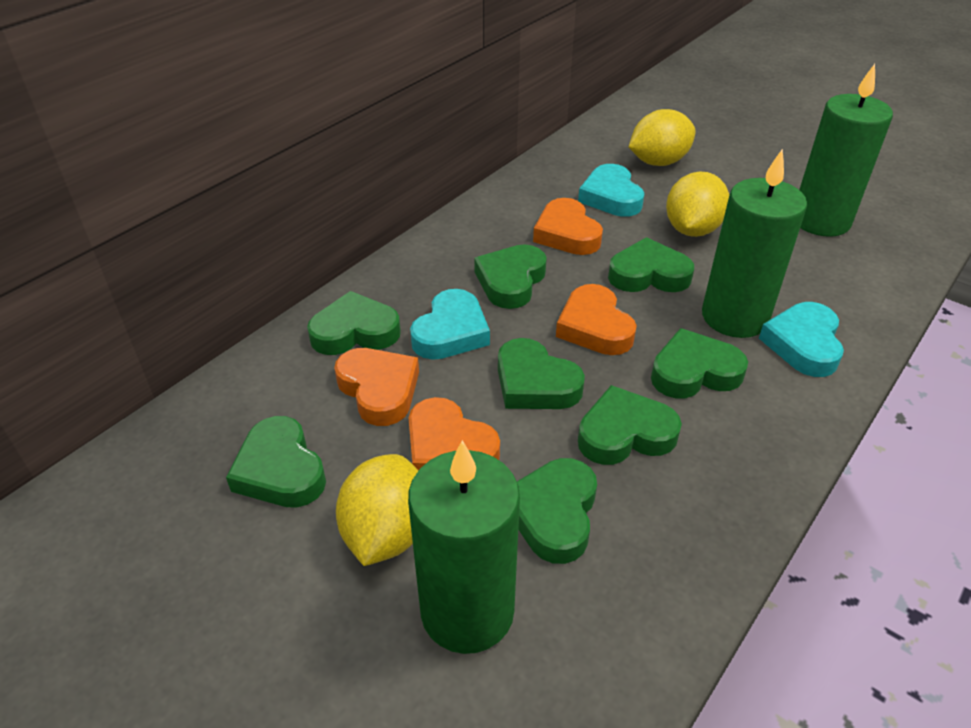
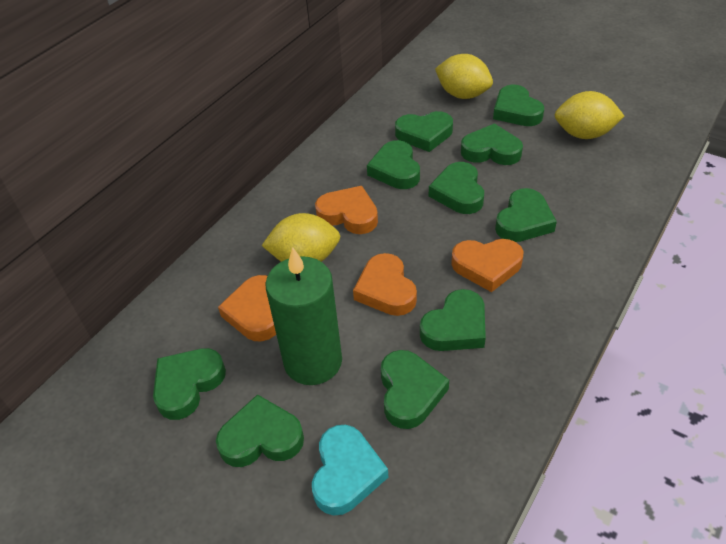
green candle: [408,440,520,654] [702,149,807,338] [799,64,893,237] = 3 -> [266,247,342,385] = 1
green heart: [226,416,326,508] [307,291,401,355] [474,244,547,309] [498,338,585,409] [517,458,597,564] [578,385,682,465] [608,237,694,292] [651,328,748,398] = 8 -> [153,348,226,420] [216,394,304,467] [367,140,420,189] [381,350,449,429] [395,111,453,152] [420,289,486,351] [429,162,484,214] [461,123,523,165] [493,85,544,126] [495,188,557,242] = 10
turquoise heart: [410,289,490,360] [578,164,644,217] [759,302,844,377] = 3 -> [312,425,388,516] = 1

